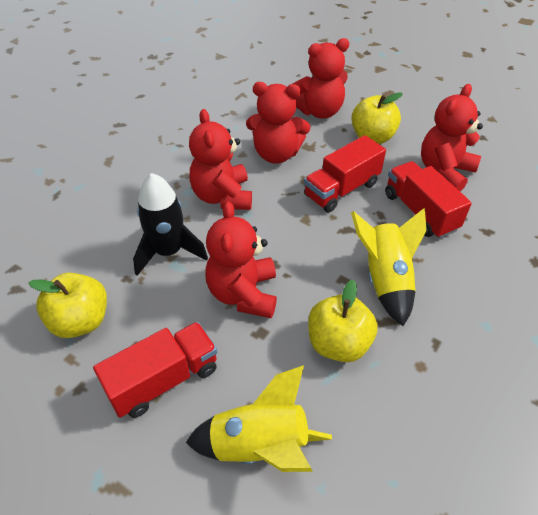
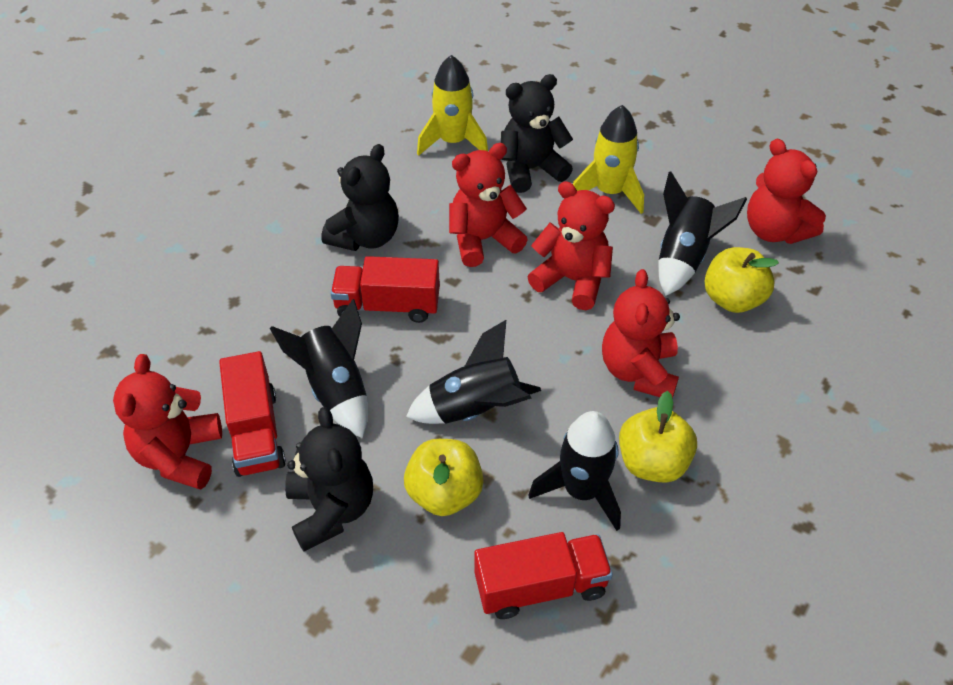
black rocket: [133,173,208,276] = 1 -> [270,299,368,438] [406,320,541,424] [528,411,621,531] [658,171,747,296] = 4
black teddy bear: none = 0 -> [285,407,373,552] [321,144,399,251] [501,74,573,193] = 3

